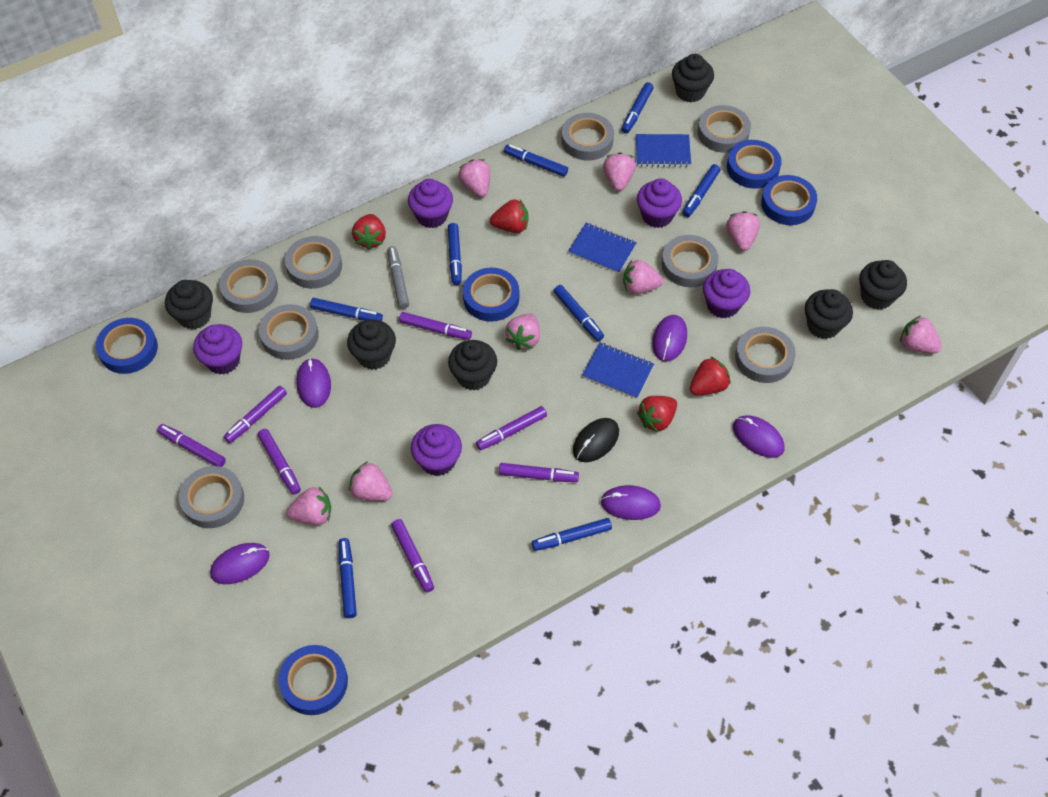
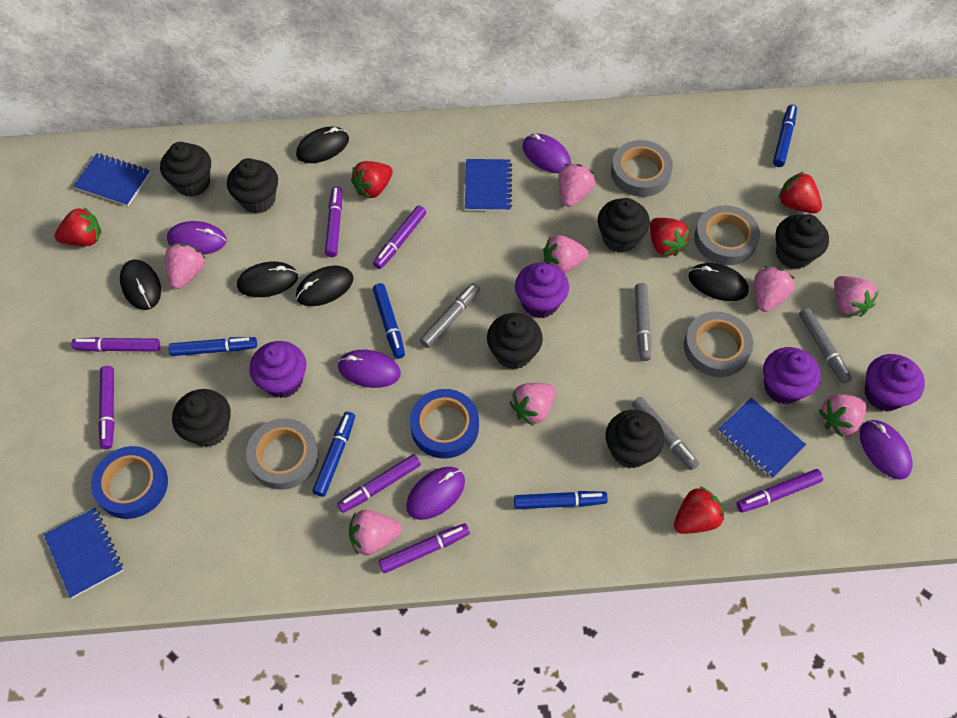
black cupcake: [165,280,213,330] [347,320,396,370] [448,340,497,390] [672,54,714,102] [805,289,853,339] [859,260,907,310] = 6 -> [160,142,211,197] [172,389,231,447] [227,158,278,214] [487,313,543,369] [598,198,650,253] [605,410,664,468] [776,214,829,269] = 7
black mouse: [573,418,619,462] = 1 -> [120,260,161,310] [237,262,298,297] [296,127,349,163] [296,265,354,306] [689,263,749,301] = 5
blue marker: [310,298,383,321] [339,538,357,618] [448,223,462,285] [504,145,568,177] [532,518,612,551] [554,285,604,341] [621,82,654,134] [682,164,720,217] = 8 -> [169,337,257,356] [312,412,355,497] [373,283,405,359] [514,491,608,509] [773,105,797,167] = 5
blue notebook: [568,223,636,274] [582,343,654,399] [636,134,691,167] = 3 -> [44,508,123,598] [73,153,151,206] [465,159,512,211] [718,398,806,478] = 4
blue tape: [96,318,158,374] [278,645,348,715] [463,268,519,322] [727,140,782,189] [761,175,817,225] = 5 -> [91,446,168,519] [410,389,479,459] = 2
grey marker: [387,246,409,309] = 1 -> [420,283,480,348] [632,397,699,470] [635,283,651,361] [799,308,852,384] = 4
grey tape: [179,466,244,528] [219,259,278,313] [259,304,319,360] [285,236,342,289] [562,113,614,161] [662,235,719,287] [697,105,751,153] [735,327,796,383] = 8 -> [246,418,319,490] [611,140,673,197] [684,312,753,377] [694,205,760,265] = 4
purple cupcake: [193,324,242,375] [408,179,453,228] [411,424,462,476] [637,178,682,228] [703,269,750,319] = 5 -> [249,341,306,398] [515,262,569,318] [763,347,821,404] [864,354,925,411] = 4
red strawberry: [352,214,386,250] [490,199,529,233] [637,396,677,432] [690,357,731,395] = 4 -> [54,207,102,246] [351,161,393,198] [650,218,690,256] [674,487,724,534] [778,172,822,213] = 5

